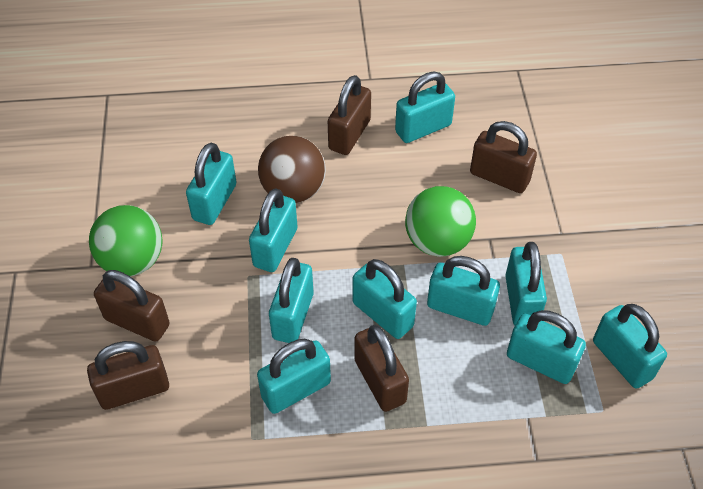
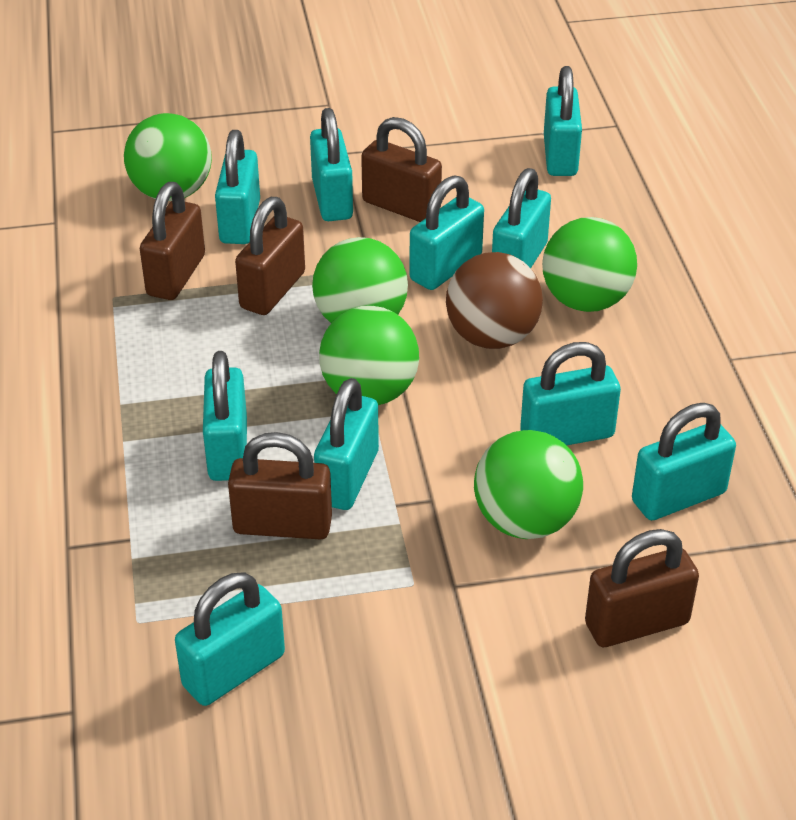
green ball: [89,205,163,276] [405,186,476,257] = 2 -> [124,113,212,201] [312,237,408,323] [319,306,419,405] [474,430,583,539] [542,217,637,312] = 5

